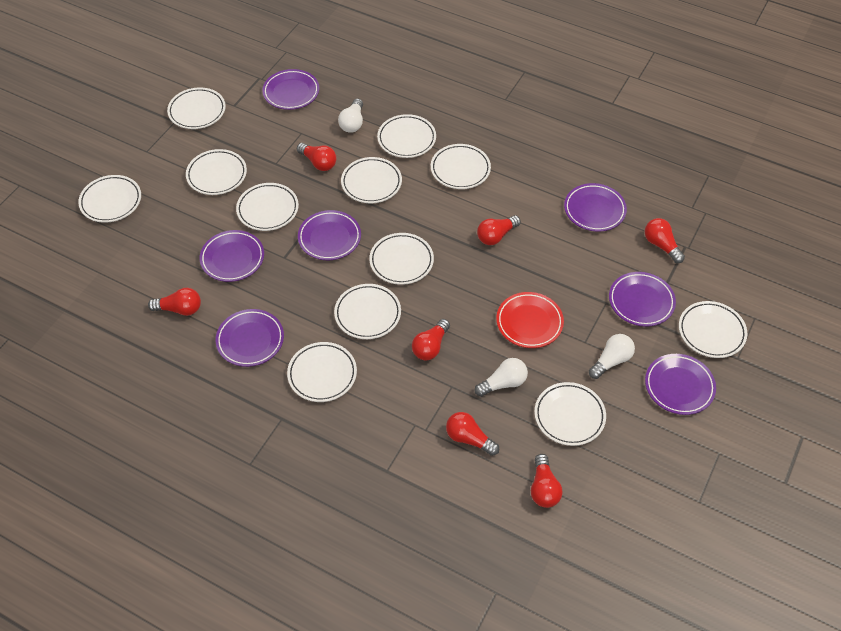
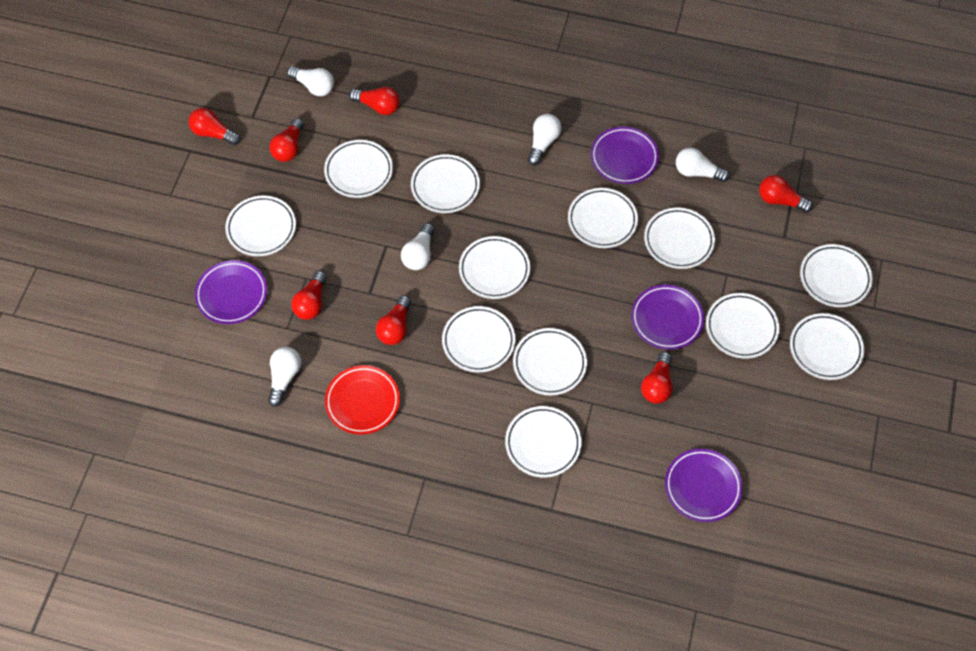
purple plate: [200,230,264,282] [216,309,284,367] [262,69,319,110] [298,210,361,260] [564,183,627,231] [609,272,676,327] [645,354,716,415] = 7 -> [195,260,267,324] [591,127,659,184] [631,285,704,350] [665,448,743,522] = 4
white light bulb: [338,99,363,133] [475,358,528,397] [589,334,635,379] = 3 -> [268,347,301,407] [287,66,334,96] [401,223,435,270] [528,114,561,165] [676,148,730,182] = 5

